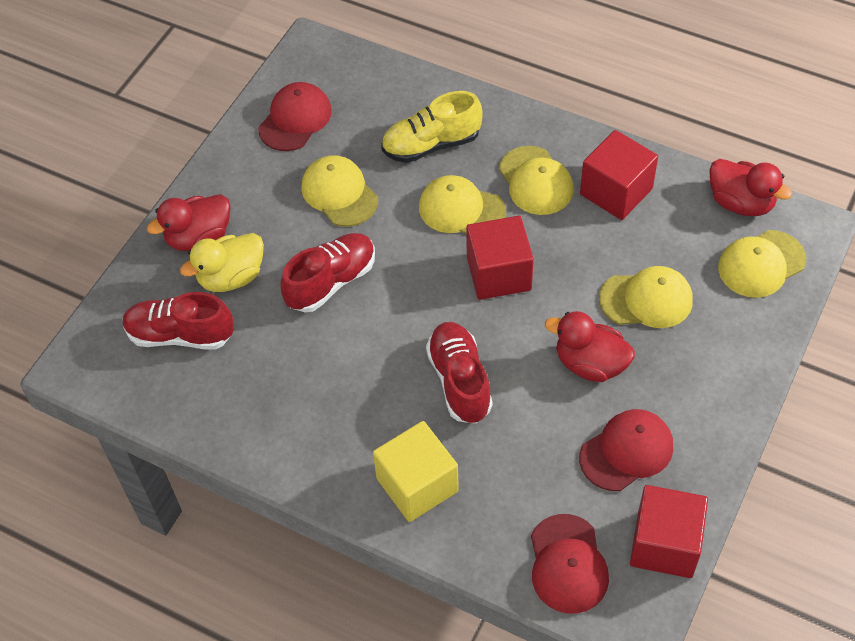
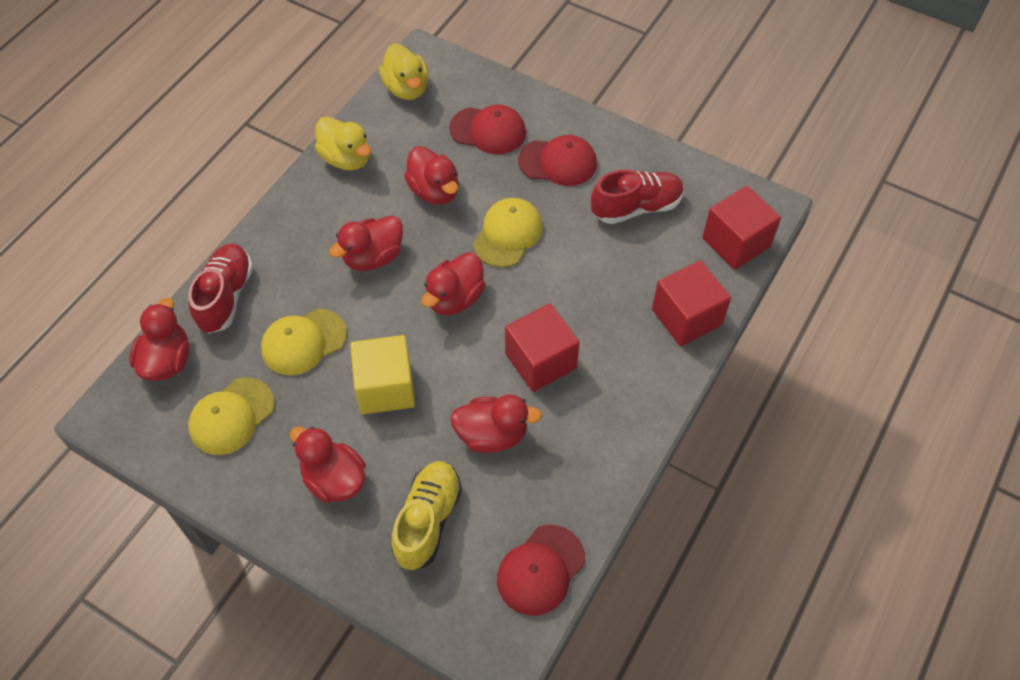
red duck: [147,194,231,251] [545,311,635,382] [709,159,792,216] = 3 -> [129,298,189,381] [290,426,366,503] [329,215,403,271] [404,146,459,204] [422,252,485,315] [450,395,542,453] = 6
red shoe: [123,292,234,350] [280,233,375,312] [426,322,492,423] = 3 -> [188,244,253,334] [591,170,684,224] = 2
yellow cap: [301,155,378,227] [419,175,506,233] [499,146,574,215] [599,266,693,328] [718,230,806,298] = 5 -> [188,377,275,455] [261,309,347,375] [473,198,543,267] = 3
yellow duck: [180,233,264,292] = 1 -> [315,116,371,170] [379,43,428,100] = 2

